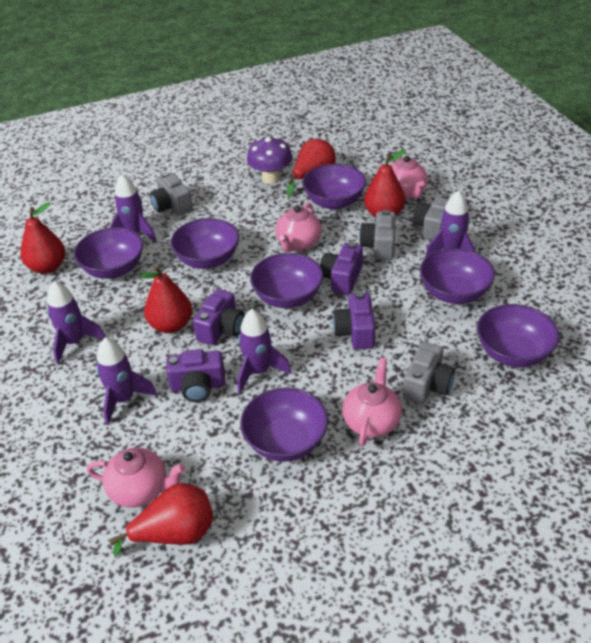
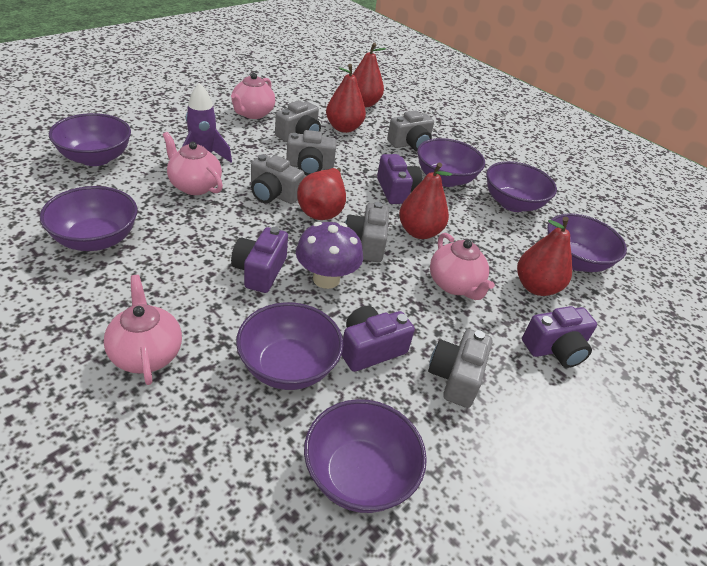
grey camera: [150,172,193,216] [359,210,396,260] [403,342,455,404] [413,193,451,240] = 4 -> [251,154,304,204] [275,100,321,142] [286,130,336,175] [345,202,389,262] [387,110,434,151] [428,329,492,408] = 6
purple rocket: [47,281,105,364] [96,337,157,425] [110,174,157,242] [237,309,291,393] [425,190,476,258] = 5 -> [182,83,232,163] = 1

